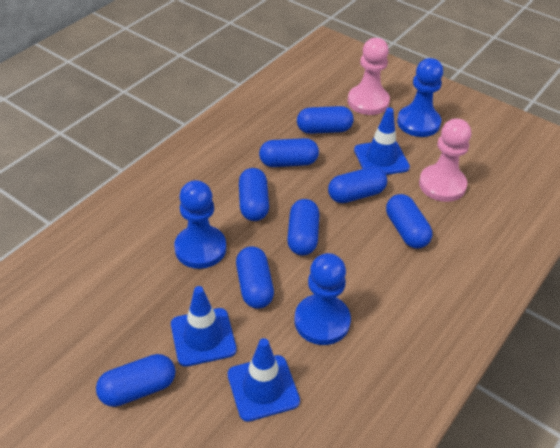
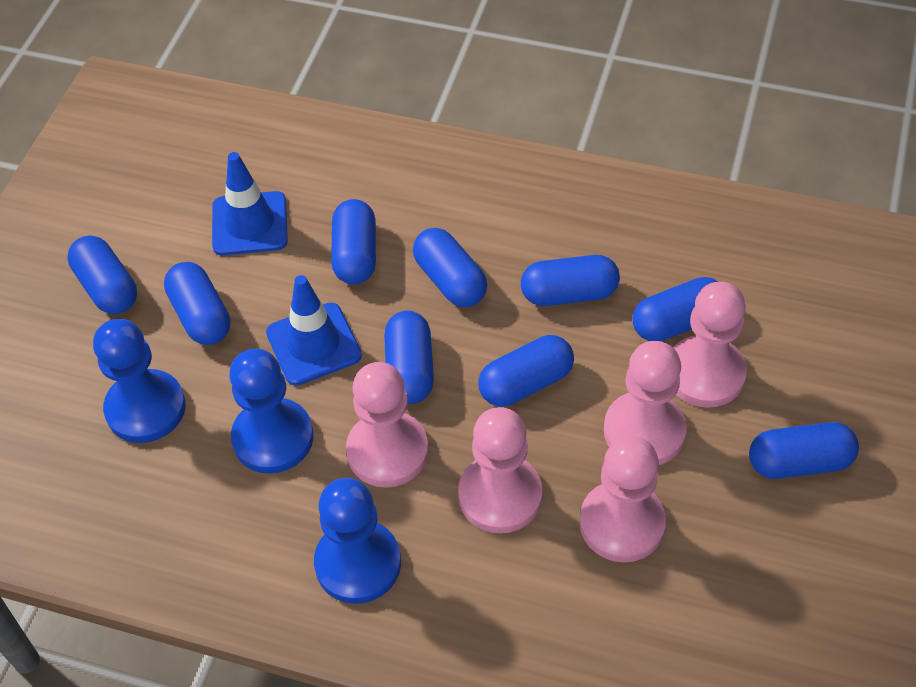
blue capsule: [96,354,176,407] [236,246,274,309] [239,168,269,221] [259,138,319,167] [287,199,319,256] [297,106,353,134] [328,167,387,203] [386,194,432,248] = 8 -> [67,235,137,314] [164,262,230,345] [331,199,376,285] [384,311,434,404] [413,228,487,307] [478,335,574,407] [521,255,620,306] [633,277,719,341] [749,422,859,479] = 9
blue traffic cone: [171,286,237,367] [228,338,300,422] [354,107,410,175] = 3 -> [212,152,288,256] [266,275,362,385] = 2
pink pawn: [348,38,390,115] [419,118,471,202] = 2 -> [346,362,429,488] [458,407,542,534] [579,436,666,562] [604,341,687,465] [673,282,747,408] = 5

